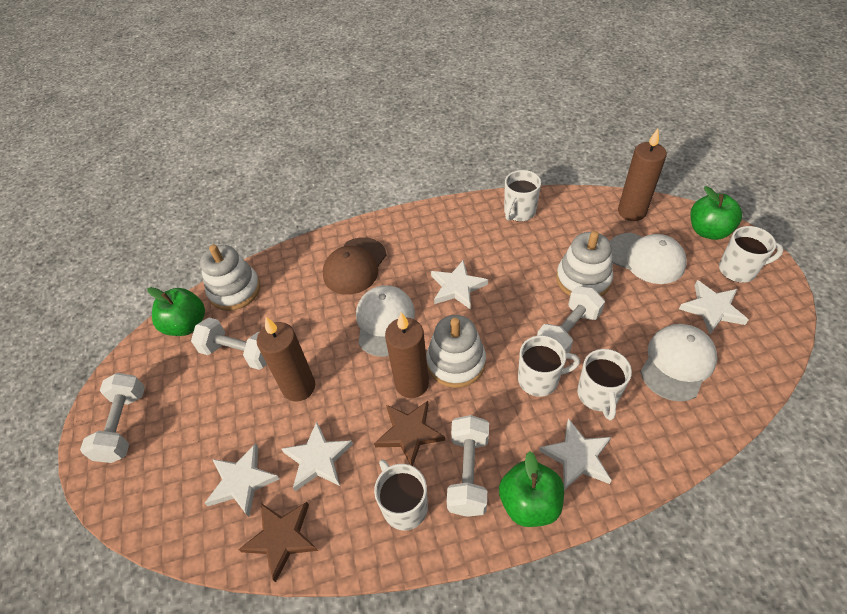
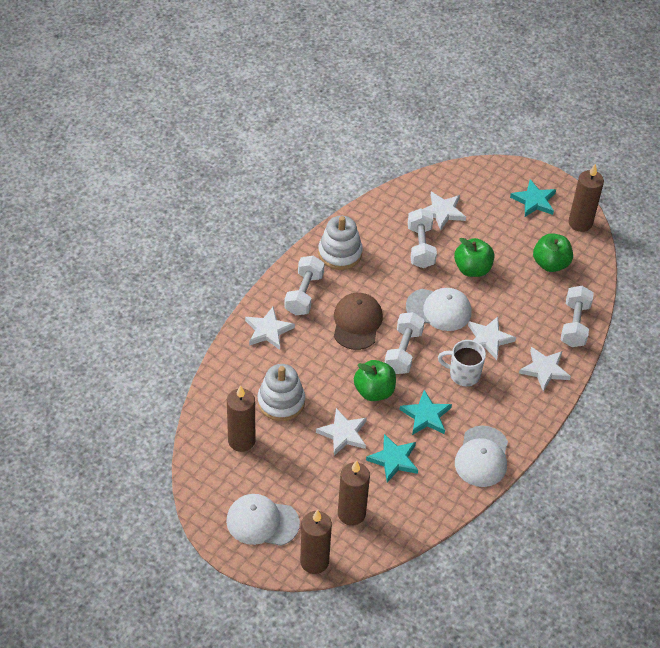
brown candle: [257,317,315,401] [385,312,429,398] [618,129,667,221] = 3 -> [227,385,255,452] [300,510,332,574] [338,460,370,526] [569,164,604,232] = 4
brown star: [238,502,318,582] [374,401,445,466] = 2 -> none = 0
turquoise star: none = 0 -> [366,434,418,483] [400,390,452,435] [510,179,556,217] = 3
white mug: [374,459,428,530] [504,170,541,222] [518,335,580,397] [577,349,632,420] [719,226,784,283] = 5 -> [438,340,486,386] = 1
white stacking toy: [200,245,261,311] [426,315,486,388] [556,231,613,296] = 3 -> [258,364,305,421] [318,216,363,270] = 2

